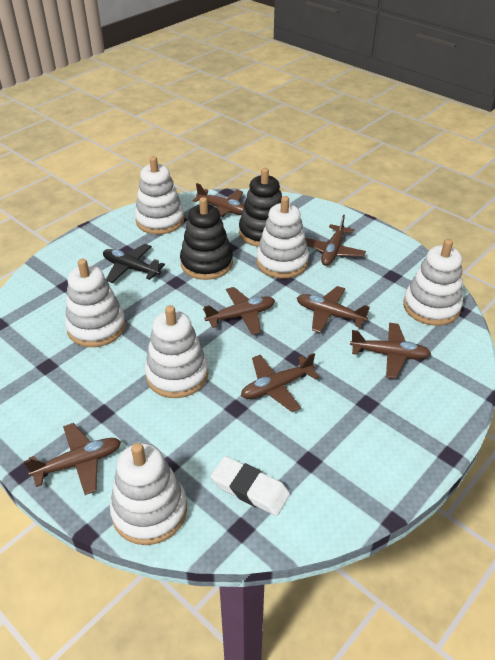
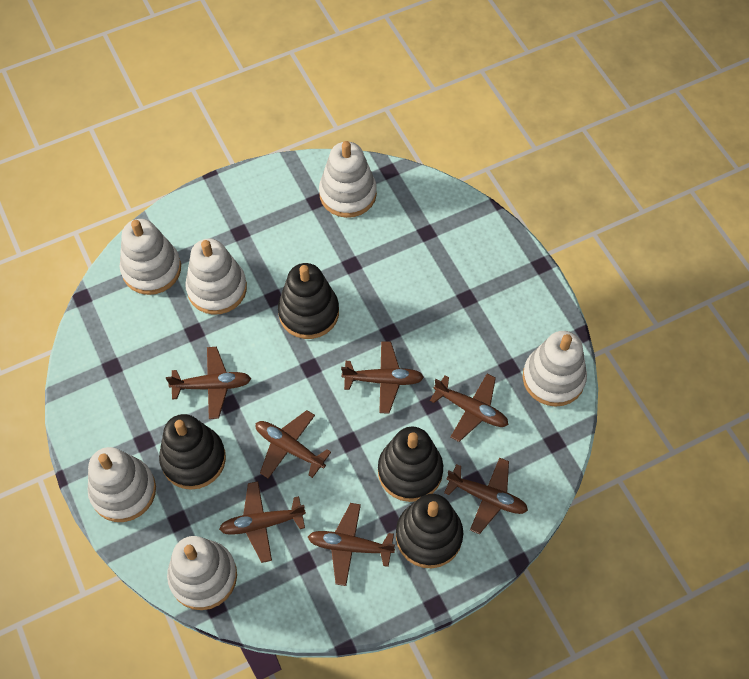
black plane: [103,244,165,283] = 1 -> none = 0
black stacking toy: [180,197,233,280] [239,168,282,247] = 2 -> [159,414,226,490] [278,263,339,339] [378,426,443,502] [396,494,463,568] = 4
white eraser: [211,456,290,516] = 1 -> none = 0

